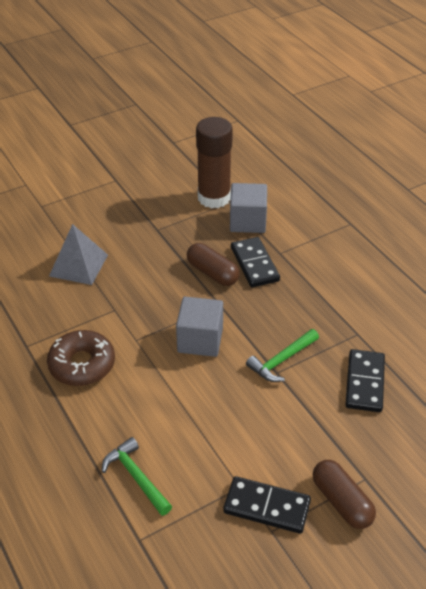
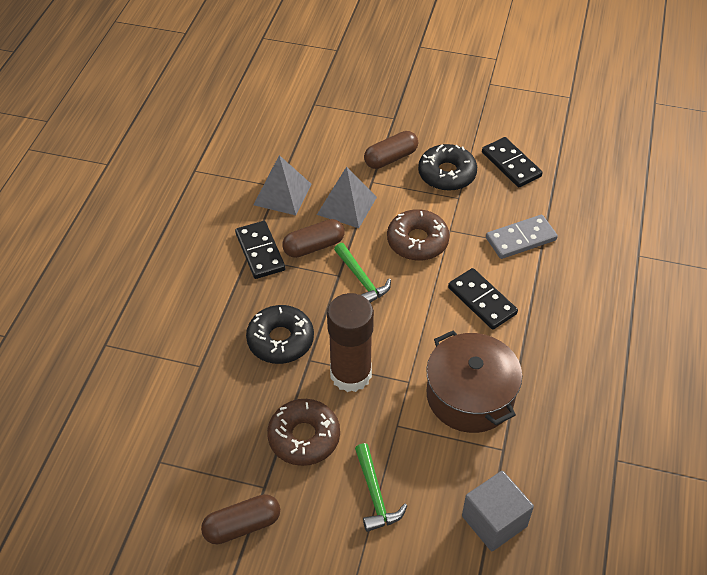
black donut: none = 0 -> [246,305,314,364] [418,144,477,191] = 2
brown capsule: [187,243,240,286] [313,460,376,529] = 2 -> [201,494,280,544] [282,219,345,258] [364,131,418,169] = 3
brown donut: [47,330,115,386] = 1 -> [267,399,340,466] [387,209,450,261] = 2
brown pot: none = 0 -> [426,331,522,433] = 1
grey cube: [176,297,223,357] [230,183,267,233] = 2 -> [462,471,534,551] = 1
grey domino: none = 0 -> [486,215,558,259] = 1
grey pyramid: [49,224,108,285] = 1 -> [254,155,311,215] [317,167,377,228] = 2

